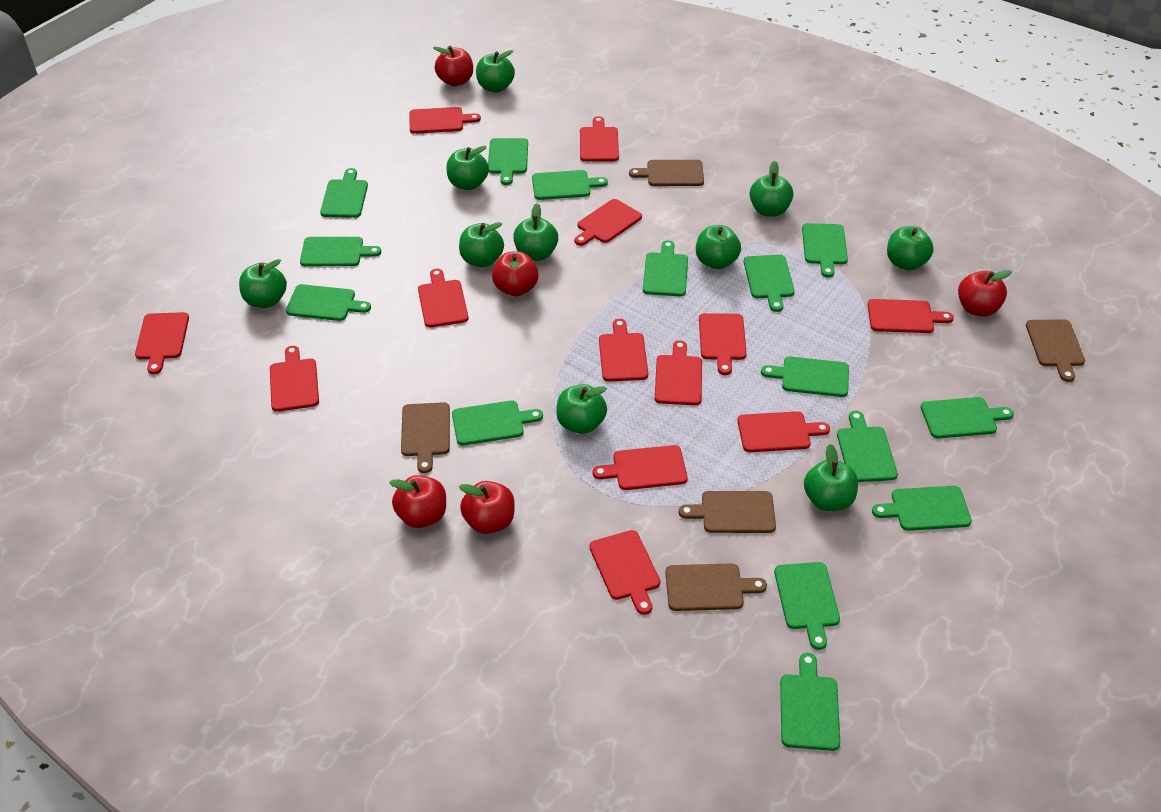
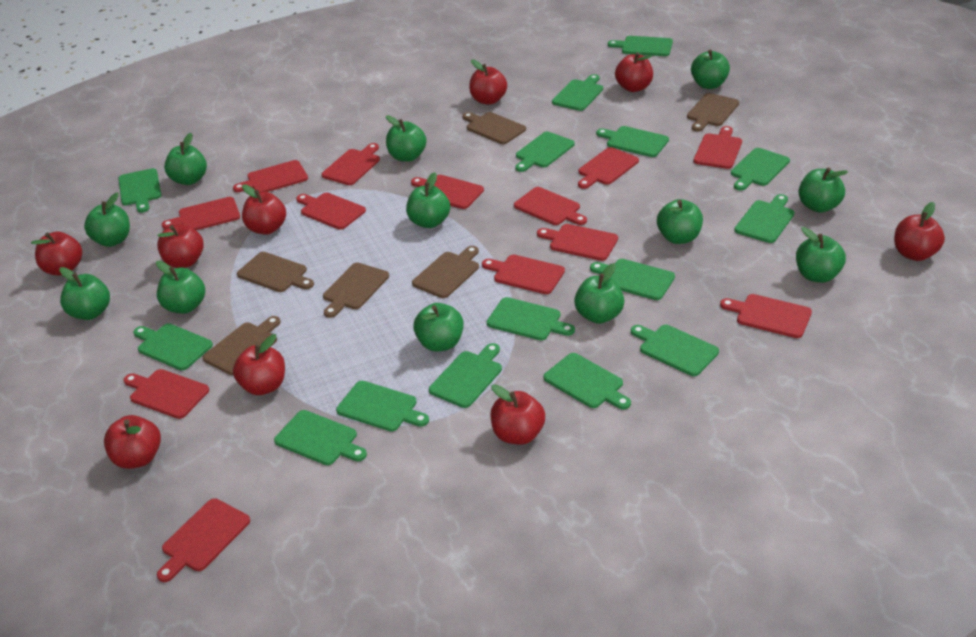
brown cutting board: [401,402,450,473] [629,160,704,186] [665,563,767,611] [679,491,776,533] [1026,319,1085,382] = 5 -> [203,316,281,375] [237,252,314,292] [323,263,389,318] [412,246,479,298] [462,112,526,144] [687,93,739,131] = 6
green apple: [239,259,287,308] [447,146,489,190] [459,222,504,267] [476,50,515,92] [513,203,558,261] [556,384,607,434] [696,225,741,269] [750,161,794,217] [804,444,858,511] [887,226,933,271] = 10 -> [59,267,110,320] [84,192,130,247] [156,261,205,314] [164,133,207,185] [386,115,427,162] [406,172,450,228] [413,303,464,352] [574,263,624,324] [657,199,703,244] [691,50,730,89] [796,227,846,283] [798,167,848,213] = 12
red apple: [389,475,446,528] [433,46,473,86] [459,481,515,534] [492,251,539,296] [958,270,1012,317] = 5 -> [31,232,82,275] [104,415,161,469] [157,224,204,268] [233,334,285,395] [242,184,286,235] [469,60,507,105] [490,384,545,445] [615,52,653,92] [894,202,945,261] = 9

